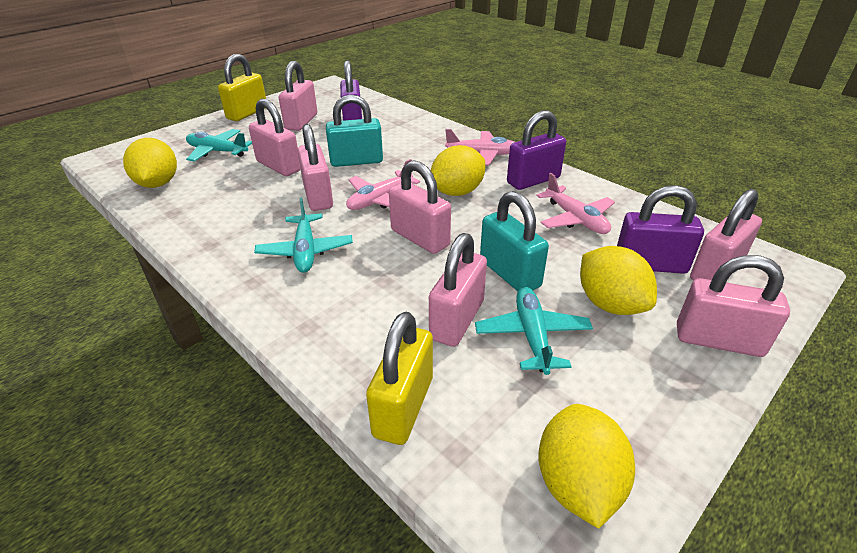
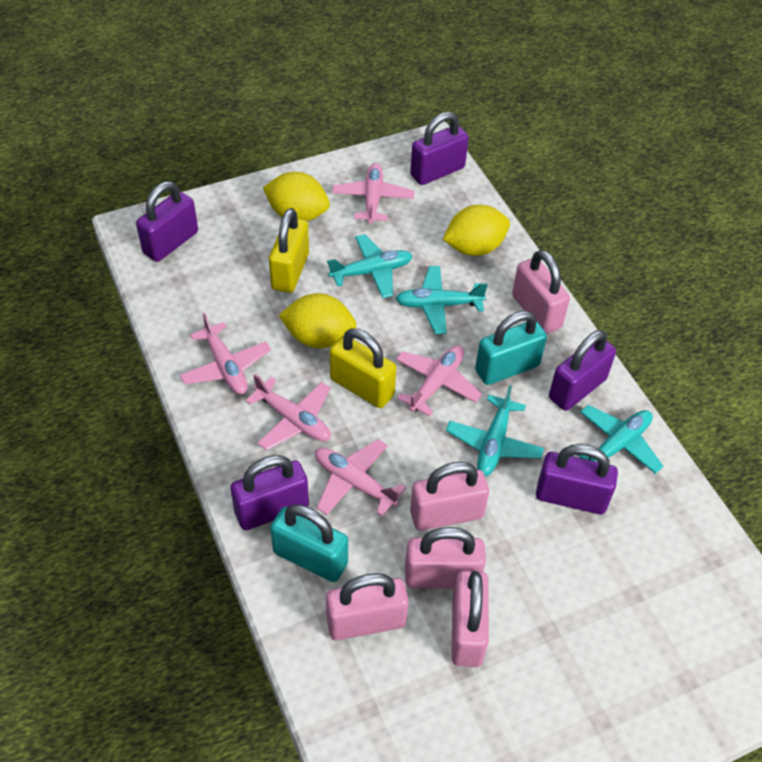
pink padlock: [249,99,301,176] [279,61,317,131] [297,124,333,211] [389,160,451,254] [429,233,487,347] [677,255,790,357] [690,189,762,281] = 7 -> [326,573,409,640] [405,527,486,589] [410,462,489,531] [451,571,489,667] [512,250,570,334] = 5
pink plane: [346,159,420,210] [445,129,515,165] [536,173,615,234] = 3 -> [180,313,271,394] [245,374,331,451] [315,439,406,516] [332,163,414,224] [396,345,482,416] = 5
purple padlock: [340,61,362,121] [507,110,566,190] [617,185,704,274] = 3 -> [136,181,198,262] [230,455,309,530] [410,112,469,185] [536,444,618,514] [549,330,616,411] = 5
turquoise plane: [186,129,252,162] [254,197,353,273] [475,287,593,375] = 3 -> [327,234,413,298] [395,266,488,334] [446,385,544,476] [578,405,663,474] = 4
yellow lemon: [123,138,177,188] [431,145,485,196] [538,404,635,529] [580,246,657,315] = 4 -> [263,172,330,221] [279,293,356,348] [442,205,510,256] = 3

